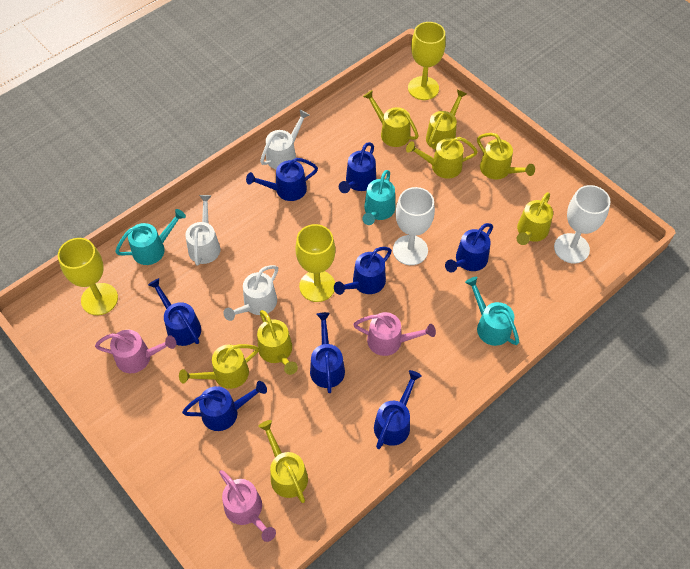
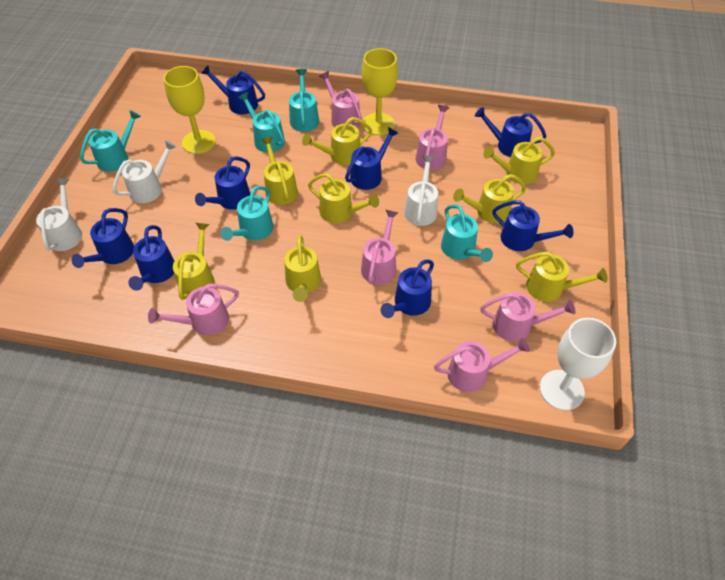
pink watering can: [95,330,176,373] [219,470,276,542] [353,312,436,356] = 3 -> [148,284,239,335] [319,71,362,127] [361,210,398,285] [415,105,449,170] [434,338,530,392] [480,292,575,341] = 6
turquoise watering can: [115,209,186,265] [362,170,395,225] [465,277,519,346] = 3 -> [80,110,141,172] [221,186,274,241] [238,92,285,153] [289,69,319,132] [441,204,493,262] = 5
white goblet: [393,187,435,265] [554,185,611,263] = 2 -> [540,318,616,411] = 1
yellow goblet: [58,238,118,315] [295,224,335,302] [408,22,446,100] = 3 -> [163,66,216,154] [362,48,398,135] = 2

